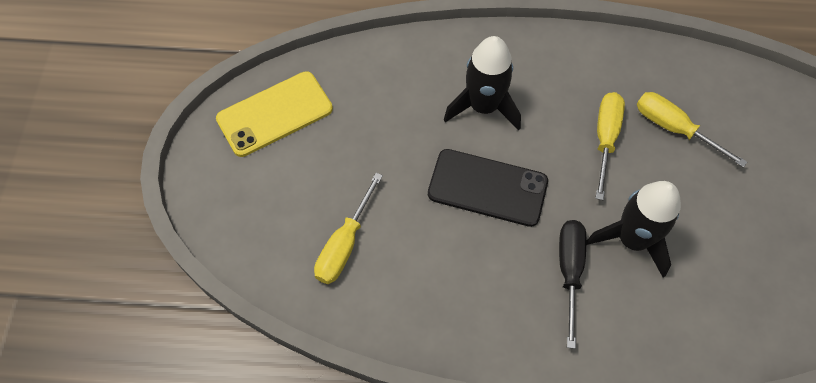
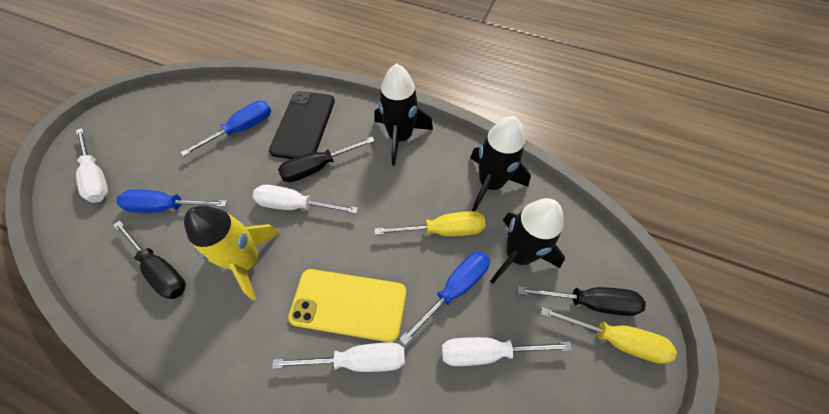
black rocket: [444,36,521,131] [586,181,681,278] = 2 -> [374,63,433,166] [470,116,531,211] [490,198,565,284] = 3
black screwdriver: [559,220,586,349] = 1 -> [113,220,186,299] [278,137,375,182] [518,286,646,316] = 3
blue screwdriver: none = 0 -> [117,190,227,213] [180,101,271,157] [400,251,490,345] = 3
white screwdriver: none = 0 -> [76,128,108,203] [253,185,358,214] [272,343,405,372] [442,337,572,366] = 4
yellow rocket: none = 0 -> [184,206,280,301] = 1
yellow screwdriver: [314,173,383,284] [595,92,625,200] [637,92,747,168] = 3 -> [375,211,486,236] [541,307,677,364] = 2

